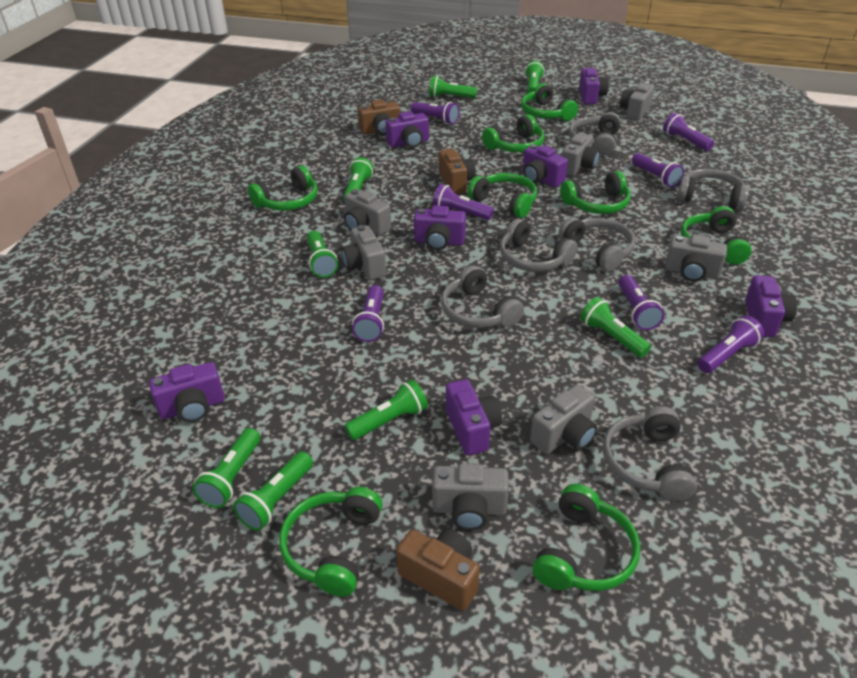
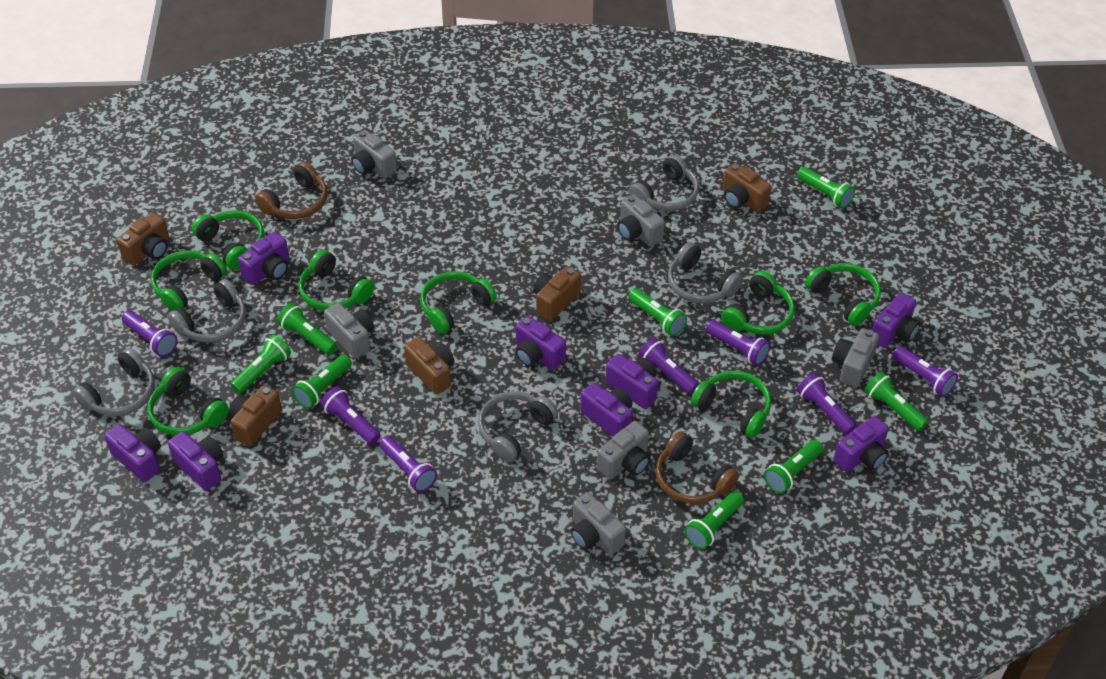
brown camera: [358,100,400,135] [396,529,480,611] [439,149,476,194] = 3 -> [117,212,169,265] [229,385,282,447] [404,337,455,395] [533,266,581,321] [723,163,771,213] = 5
brown headphones: none = 0 -> [255,162,328,219] [656,431,739,504] = 2
grey camera: [341,225,386,280] [344,189,391,236] [432,464,509,530] [530,384,597,454] [562,133,600,176] [620,82,655,121] [665,234,727,282] = 7 -> [324,303,374,359] [351,130,397,179] [570,492,626,555] [597,421,650,479] [618,194,665,247] [832,328,879,387] = 6
grey headphones: [441,266,524,328] [500,219,578,272] [558,217,635,272] [569,112,621,156] [603,406,697,501] [677,169,749,210] = 6 -> [73,348,155,416] [168,279,246,343] [478,392,558,462] [628,155,699,211] [668,242,743,304] = 5
purple camera: [149,362,225,422] [386,111,429,148] [414,205,466,250] [446,379,502,455] [523,144,568,187] [579,68,609,104] [745,275,797,337] = 7 -> [105,424,161,482] [168,431,223,491] [238,232,289,285] [516,316,566,370] [580,383,633,436] [605,354,659,409] [833,416,889,472] [872,292,920,348] = 8

